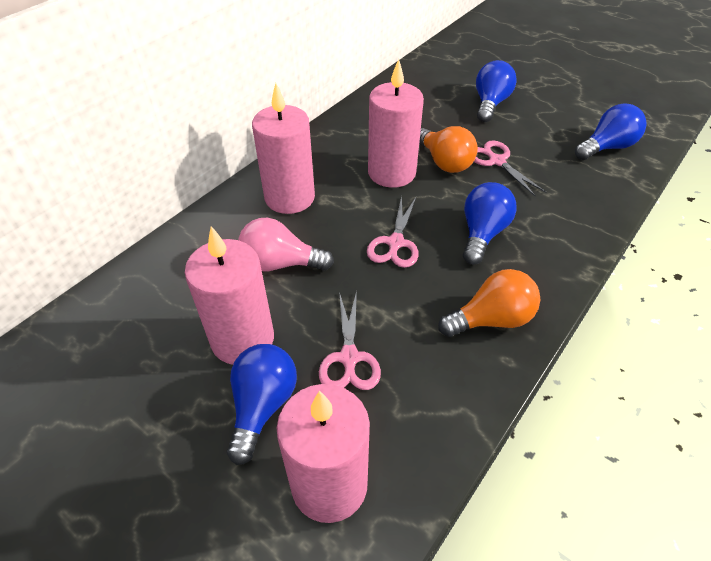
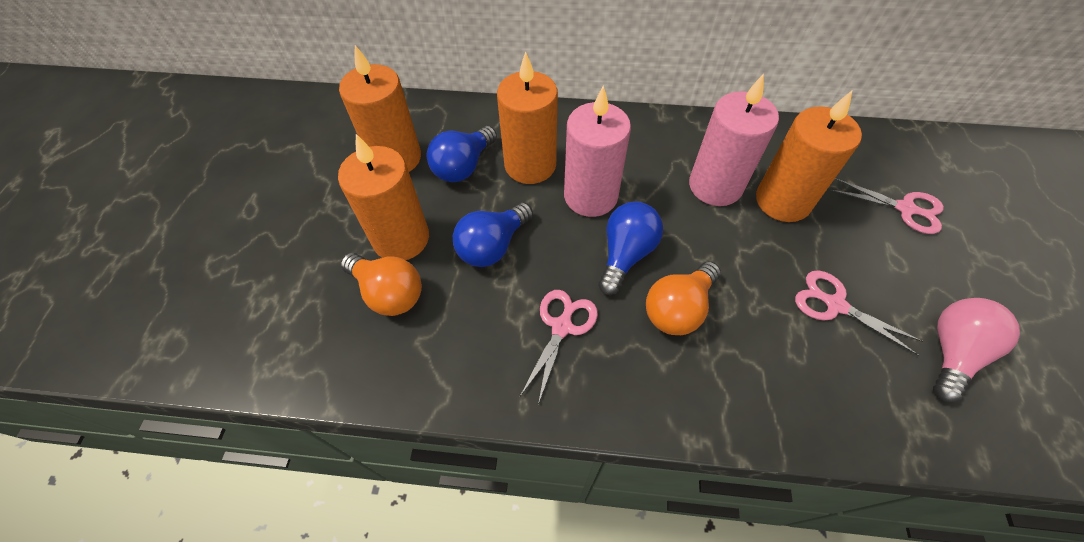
blue light bulb: [227,344,297,465] [463,182,517,265] [476,60,517,122] [575,103,647,160] = 4 -> [426,126,497,182] [453,202,533,267] [598,201,663,295] = 3
orange candle: none = 0 -> [338,134,429,260] [339,45,421,172] [497,51,558,184] [756,91,862,222] = 4
pink candle: [185,226,274,365] [252,83,315,214] [277,384,370,523] [368,59,424,188] = 4 -> [564,86,631,217] [689,74,779,206] = 2

